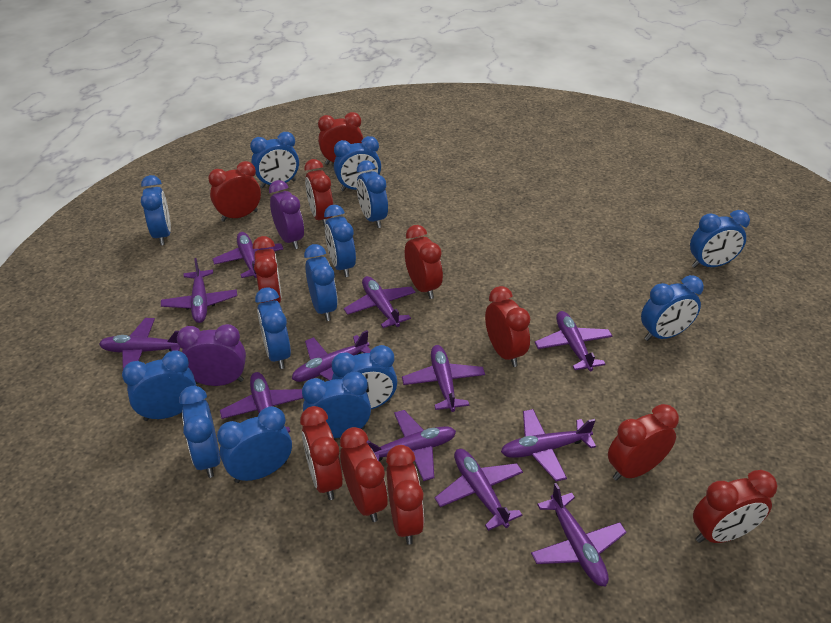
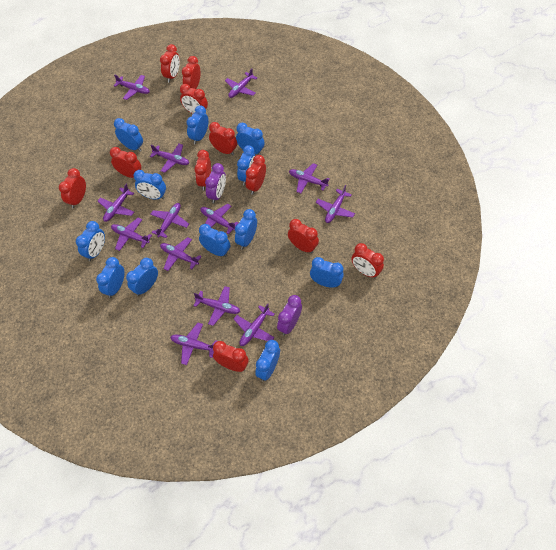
blue clock: [122,350,196,421] [141,175,171,245] [179,386,220,478] [217,406,292,483] [250,132,299,188] [255,287,291,369] [302,371,371,438] [304,244,338,321] [324,205,356,277] [332,345,397,409] [334,136,381,192] [357,161,388,228] [641,275,704,341] [690,210,750,268] = 14 -> [76,221,105,261] [96,257,125,298] [114,118,143,152] [126,258,158,296] [133,170,166,199] [186,105,209,144] [199,224,230,257] [235,209,257,250] [236,123,265,155] [237,145,255,185] [255,340,280,381] [310,257,344,288] = 12
purple plane: [99,318,180,369] [161,258,237,323] [213,232,283,278] [220,372,303,433] [292,330,371,382] [344,276,416,328] [366,410,456,481] [402,345,485,412] [435,449,523,531] [501,409,596,482] [531,483,627,586] [535,311,612,371] = 12 -> [98,184,134,222] [111,218,152,251] [114,74,150,100] [150,144,189,173] [150,203,189,238] [160,237,202,271] [170,323,217,365] [193,286,240,326] [200,204,239,234] [225,68,257,98] [234,304,275,346] [289,163,330,193] [316,185,355,223] = 13

